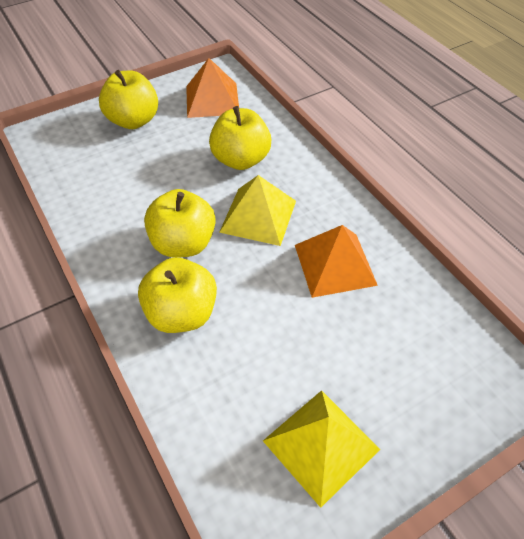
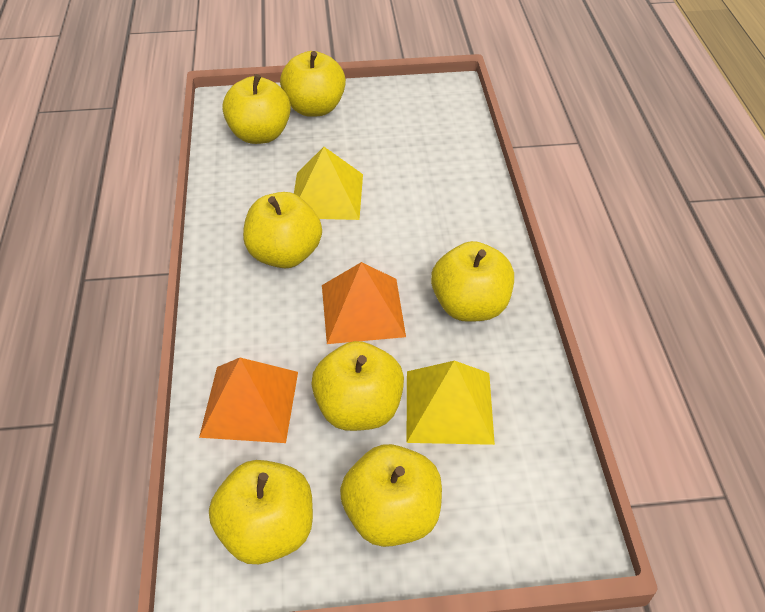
yellow apple: [99,70,158,129] [138,257,217,333] [144,189,216,257] [209,106,271,170] = 4 -> [209,460,313,564] [222,74,291,144] [243,192,322,268] [280,51,346,117] [311,341,404,431] [340,444,442,547] [431,241,514,322] = 7

